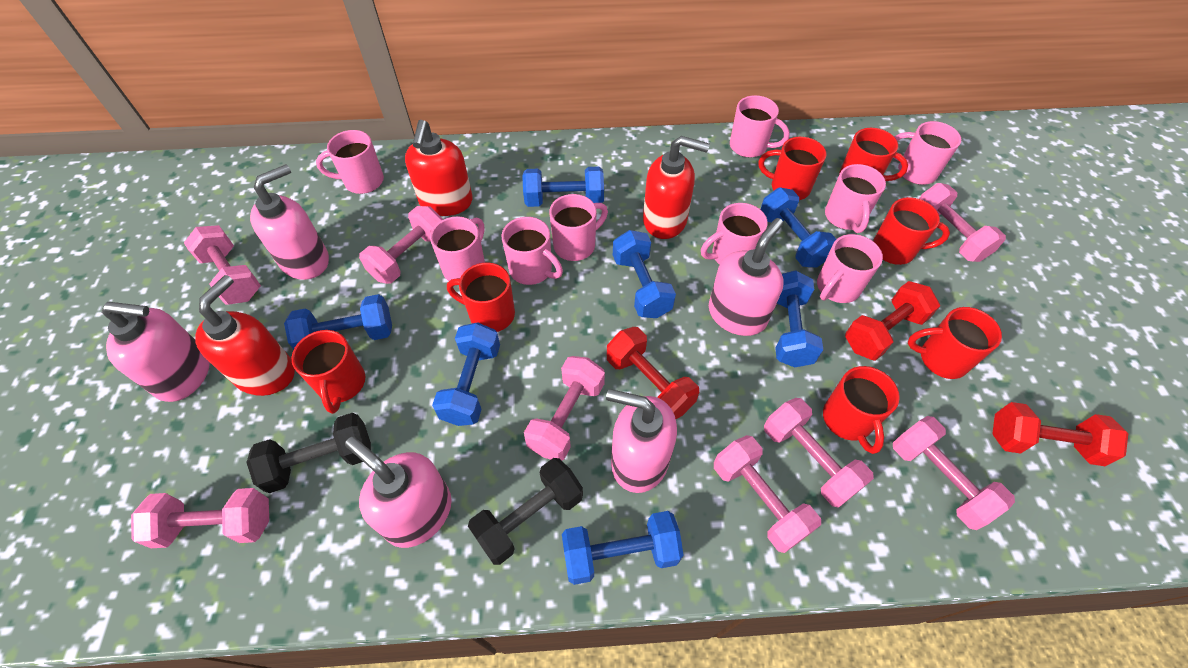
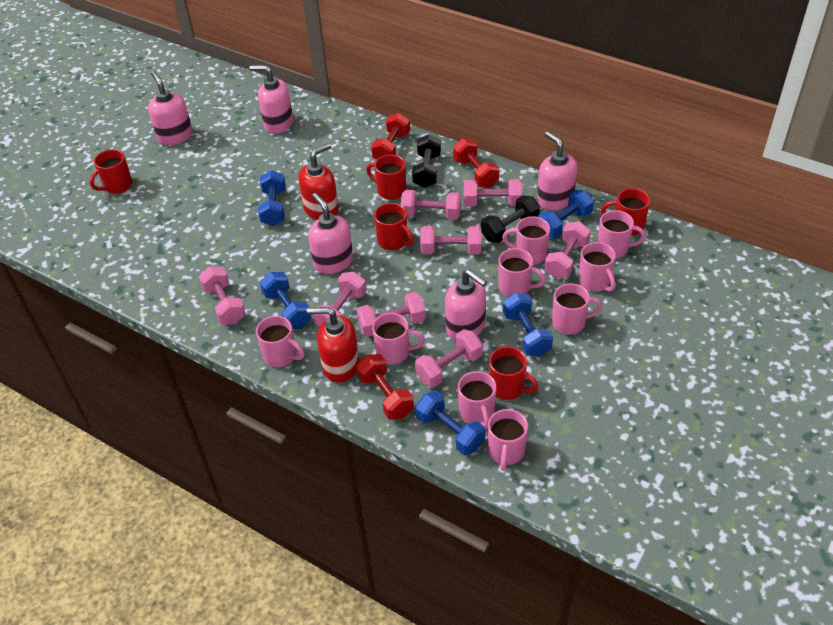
blue dumbbell: [284,294,392,349] [432,322,500,426] [522,167,604,207] [562,511,683,585] [613,230,676,318] [761,188,836,268] [775,270,823,368] = 7 -> [258,170,286,226] [260,272,312,329] [416,390,485,455] [503,293,553,357] [538,190,594,238] = 5
red mug: [291,330,365,414] [447,263,515,332] [759,137,827,200] [823,366,900,454] [839,128,908,181] [873,197,950,265] [908,307,1002,379] = 7 -> [90,149,132,194] [366,154,406,200] [374,203,414,250] [489,346,538,400] [601,188,650,236] = 5
red soap dispenser: [195,275,295,396] [405,120,473,216] [643,136,710,239] = 3 -> [298,143,339,220] [307,307,359,383] = 2

